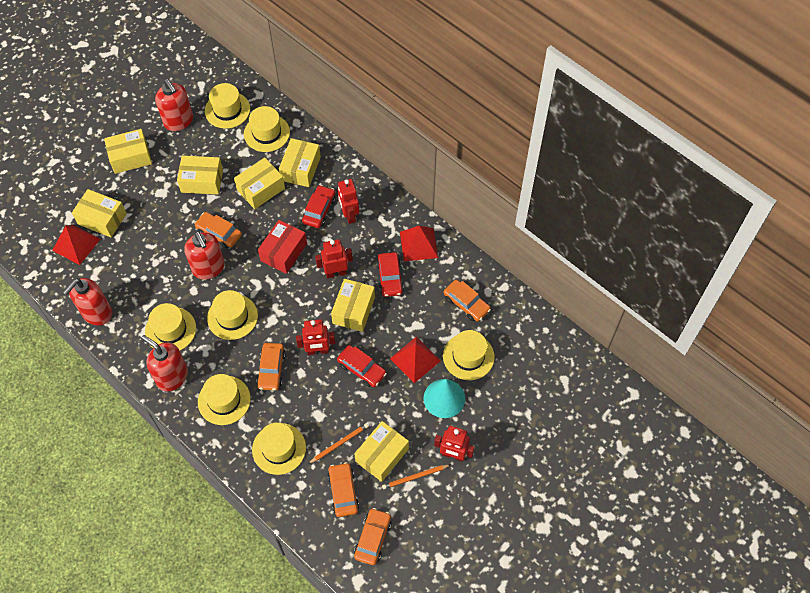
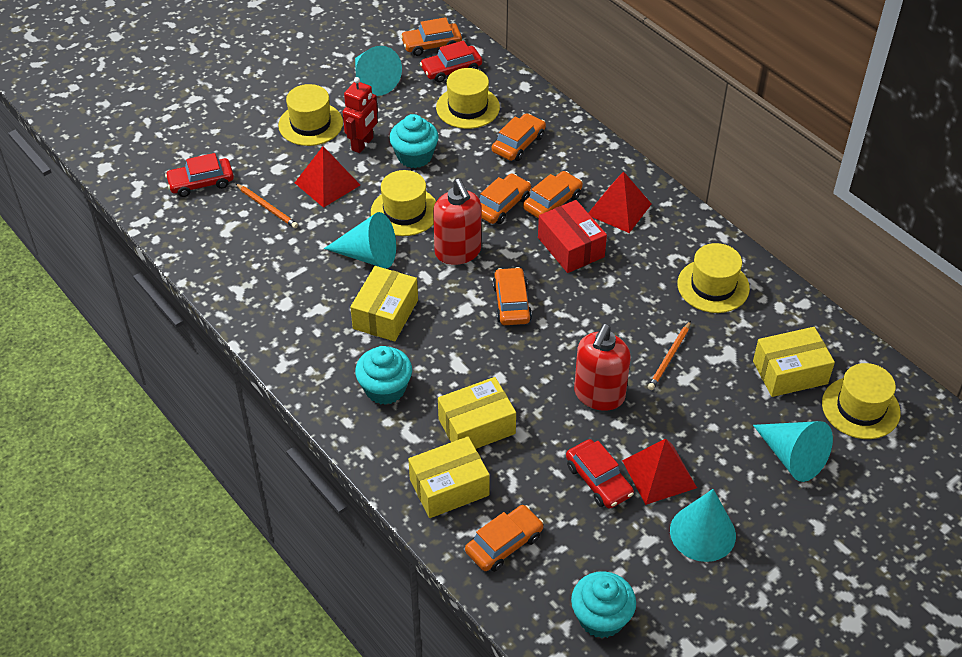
orange car: [194,212,242,248] [256,343,286,391] [328,462,359,517] [354,508,391,565] [443,280,491,322] = 5 -> [400,17,462,56] [465,505,544,572] [480,173,531,224] [492,113,546,161] [492,267,532,325] [523,171,583,219] = 6
red robot: [296,319,336,355] [315,239,353,278] [337,179,359,224] [434,426,475,462] = 4 -> [343,77,378,153] = 1
red soap dispenser: [63,278,112,326] [141,335,188,391] [155,79,193,131] [184,231,225,280] = 4 -> [433,179,481,265] [574,324,631,411] = 2
turquoise cone: [424,379,465,418] = 1 -> [324,212,396,269] [355,46,402,96] [670,489,736,562] [753,421,833,482] = 4
turquoise cupcake: none = 0 -> [355,346,412,405] [389,114,439,168] [571,571,636,638] = 3
yellow box: [72,189,127,237] [104,129,152,174] [177,156,223,195] [234,158,285,209] [279,138,321,187] [331,279,375,332] [354,421,409,482] = 7 -> [350,266,418,341] [408,436,490,518] [438,377,516,449] [753,327,835,397] = 4
yellow hat: [145,303,196,350] [198,374,251,425] [205,83,250,129] [207,290,258,340] [244,106,290,152] [252,423,306,475] [443,330,495,380] = 7 -> [278,84,343,146] [371,170,436,236] [436,68,500,129] [677,243,750,313] [822,363,901,439] = 5

